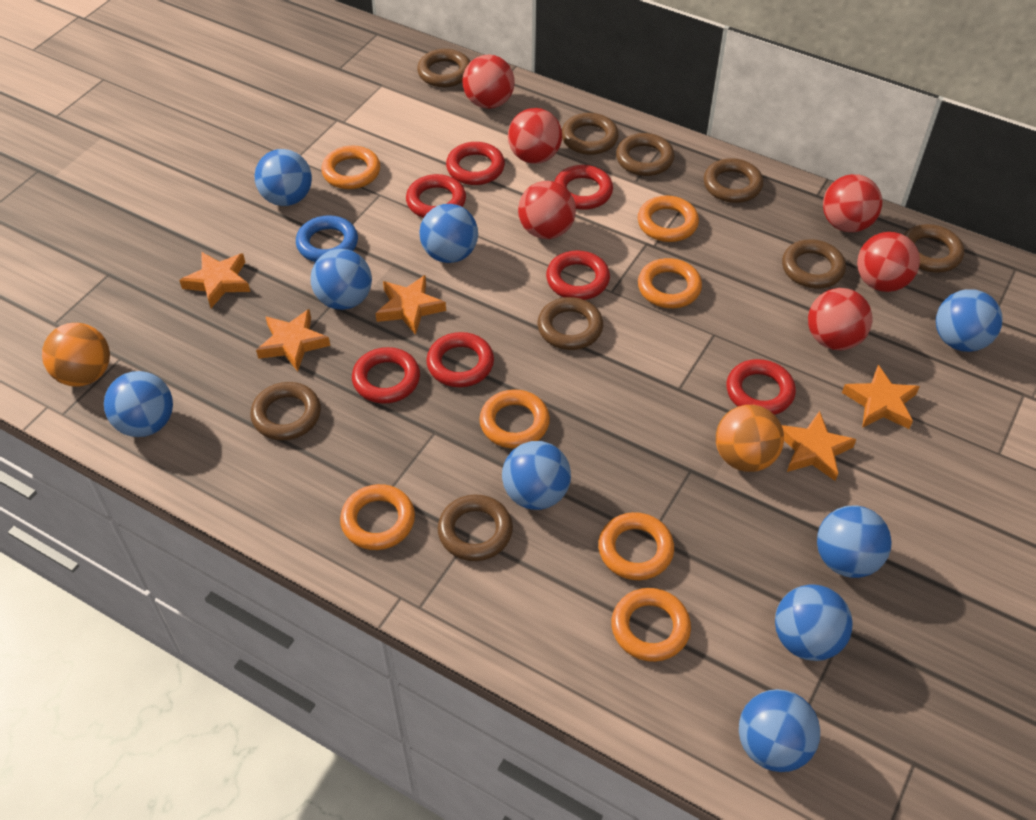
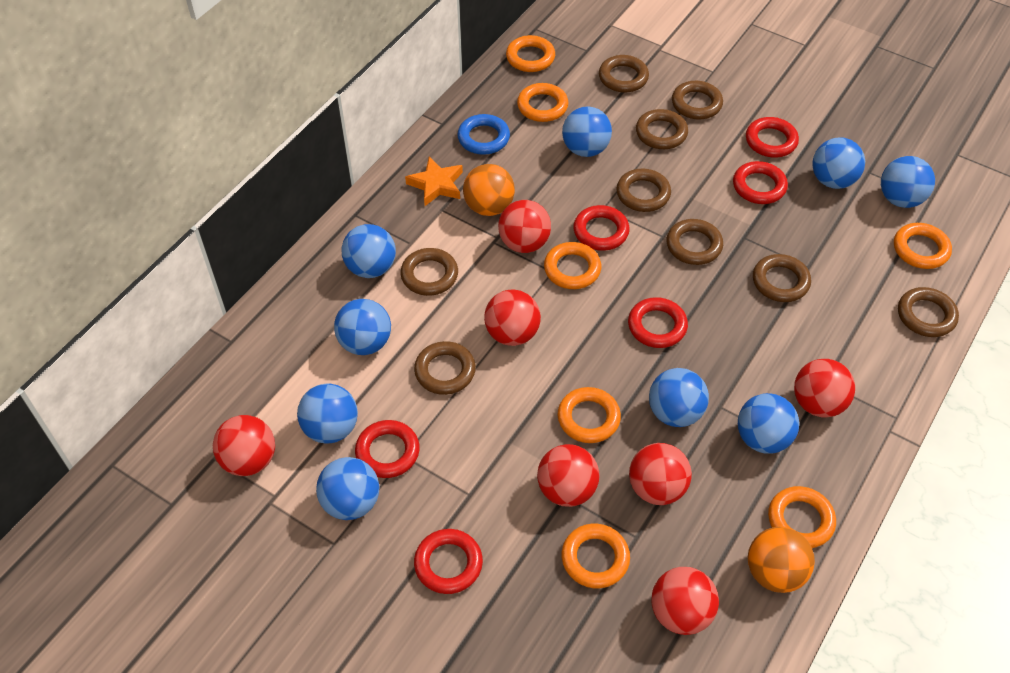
orange star: [179,252,250,308] [256,309,330,372] [375,275,446,335] [782,411,856,481] [842,365,920,429] = 5 -> [405,157,463,206] = 1
red ball: [462,55,515,109] [508,108,562,164] [518,181,576,239] [808,288,872,350] [823,174,882,232] [857,232,920,292] = 6 -> [213,415,275,476] [484,289,541,346] [498,200,551,253] [537,444,600,507] [629,443,692,505] [651,567,719,635] [794,359,855,418] = 7
red ring: [352,347,420,403] [406,174,466,218] [426,332,494,387] [446,142,505,185] [546,251,610,300] [554,165,613,210] [727,359,796,415] = 7 -> [355,420,420,478] [414,529,483,594] [573,205,630,251] [628,297,688,348] [733,161,788,204] [746,117,799,158] = 6

